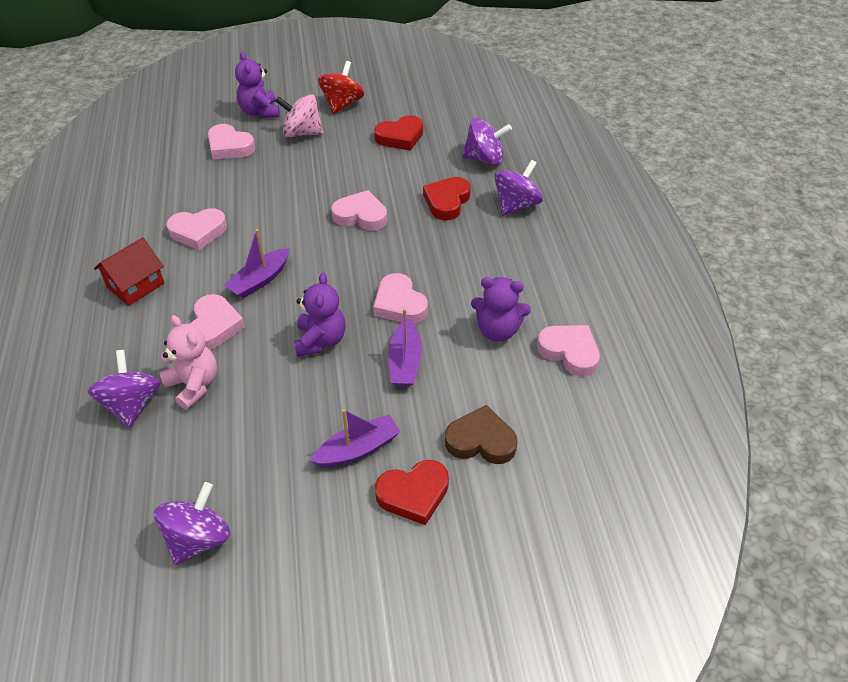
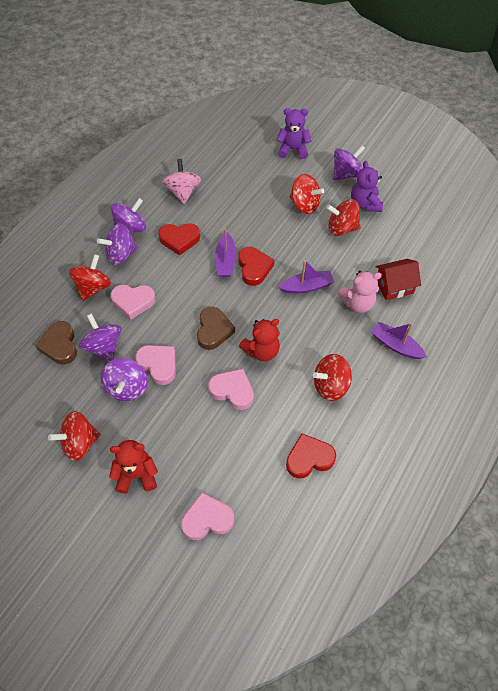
brown heart: [445,405,518,464] = 1 -> [36,321,77,365] [197,307,235,350] = 2
pink heart: [166,208,227,250] [190,294,245,350] [208,124,255,159] [331,190,387,231] [373,273,428,324] [537,325,600,377] = 6 -> [111,284,156,320] [135,345,176,385] [181,492,234,540] [208,369,254,410] = 4
purple spinning top: [88,350,161,428] [154,482,230,566] [462,118,512,165] [494,160,543,216] = 4 -> [79,313,121,361] [97,224,138,265] [101,358,148,401] [111,198,146,233] [333,145,365,180] = 5
purple teddy bear: [235,52,280,118] [294,273,346,357] [471,277,531,342] = 3 -> [277,108,311,159] [351,161,383,212] = 2
red spinning top: [318,61,364,114] = 1 -> [48,411,101,461] [69,254,111,301] [290,174,324,214] [313,354,352,401] [326,199,360,236] = 5
red teddy bear: none = 0 -> [109,440,158,494] [239,319,280,361] = 2

